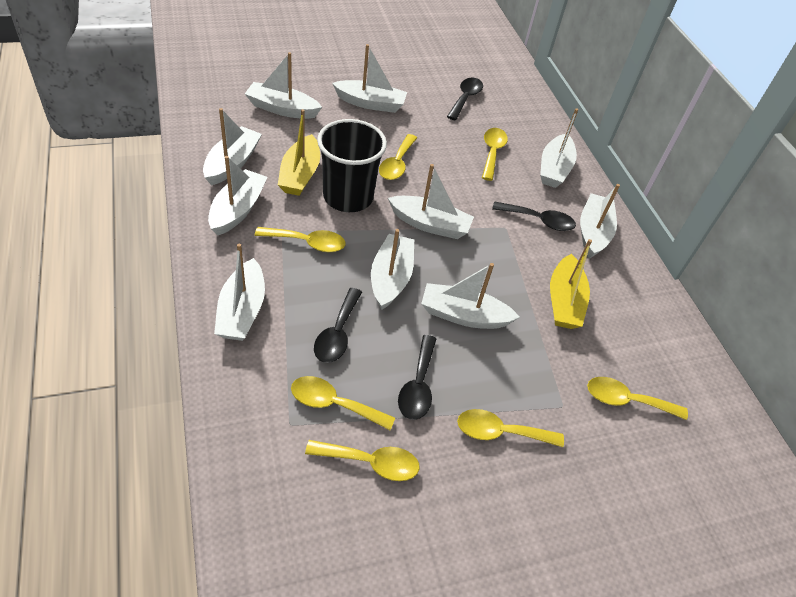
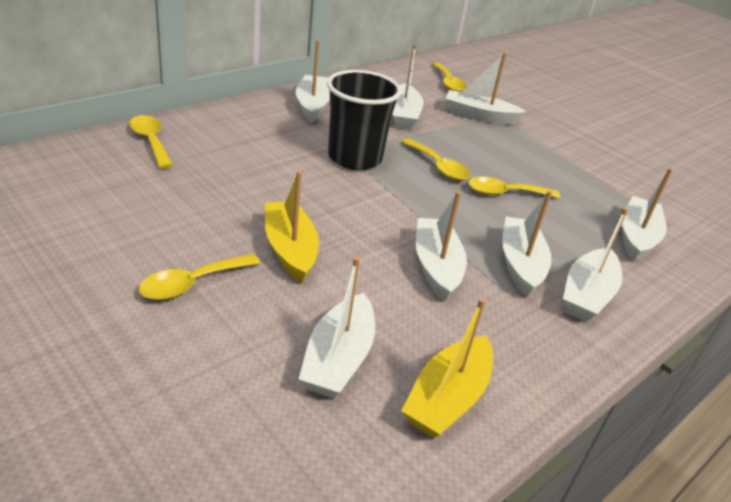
black spoon: [314,288,362,363] [398,335,436,420] [447,78,483,120] [492,202,576,231] = 4 -> none = 0
white boat: [203,108,262,186] [208,156,268,236] [214,244,265,341] [245,52,322,119] [332,44,407,113] [371,229,414,310] [388,164,474,239] [421,263,520,329] [540,108,578,188] [580,184,620,259] = 10 -> [296,40,330,123] [299,257,375,398] [392,44,424,130] [416,191,467,301] [446,53,526,125] [502,191,552,297] [563,208,628,322] [622,168,673,262] = 8
yellow spoon: [255,227,346,253] [291,376,395,430] [305,440,420,481] [379,134,417,180] [457,409,564,447] [482,128,508,181] [587,377,688,420] = 7 -> [129,115,173,169] [138,254,260,300] [401,138,470,180] [432,63,467,92] [468,177,560,198] = 5

